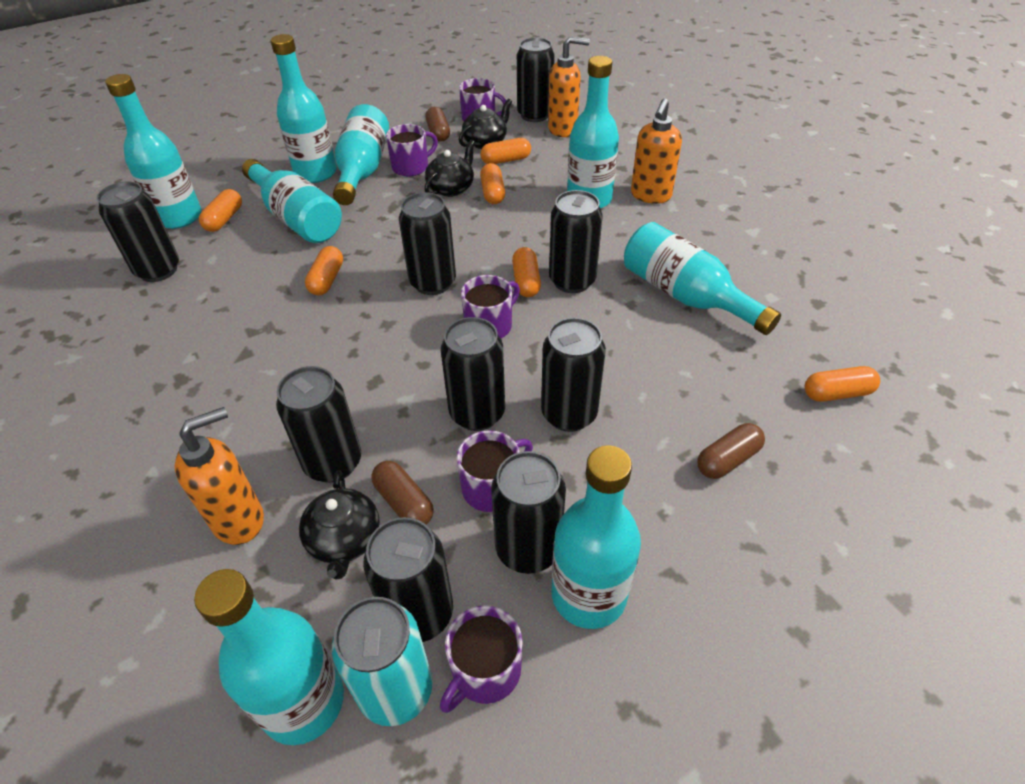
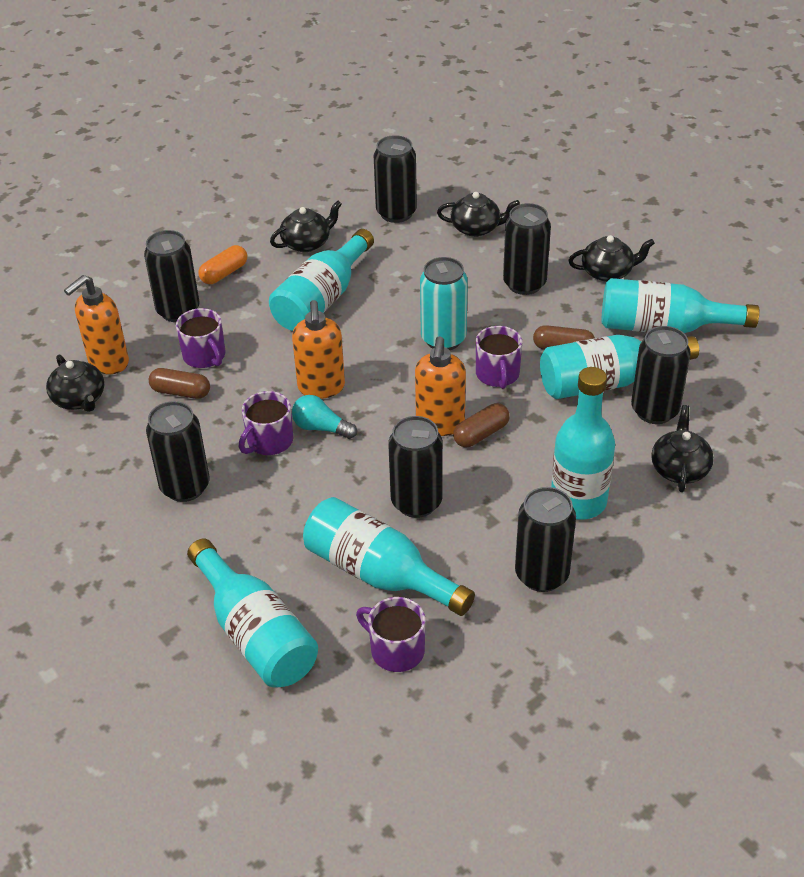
black can: [97,182,179,282] [276,366,361,483] [363,517,453,642] [399,192,456,295] [441,317,505,431] [491,451,566,574] [517,37,555,122] [541,318,606,432] [549,190,602,293] = 9 -> [144,230,199,322] [146,401,210,502] [374,135,417,223] [388,416,443,518] [503,203,551,295] [515,487,576,592] [631,326,691,424] = 7
black teapot: [299,470,380,579] [424,140,475,197] [459,99,512,149] = 3 -> [46,355,104,412] [270,200,342,252] [437,192,520,237] [568,235,655,282] [651,405,714,492] = 5
orange capsule: [199,189,242,232] [305,246,343,295] [480,138,531,164] [480,163,505,204] [512,247,541,297] [805,366,880,402] = 6 -> [198,245,247,284] = 1
purple mug: [386,124,438,176] [440,605,523,713] [457,430,533,512] [459,78,506,121] [461,275,520,338] = 5 -> [176,308,225,368] [239,391,293,455] [356,597,425,672] [476,326,522,389] = 4
turquoise bottle: [105,74,202,229] [194,569,344,745] [242,159,342,243] [271,34,337,183] [333,104,389,205] [552,445,641,629] [567,56,619,209] [624,222,781,335] = 8 -> [187,538,318,688] [269,229,374,331] [303,497,475,616] [540,335,699,399] [551,367,615,520] [601,278,760,333] = 6
turquoise light bulb: none = 0 -> [292,395,357,439] = 1

